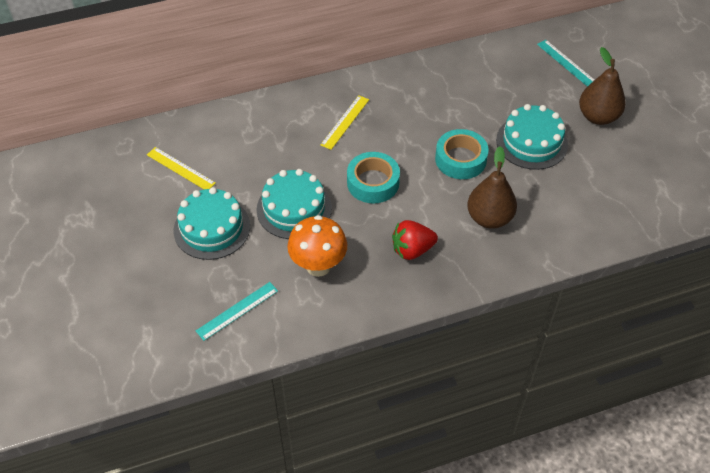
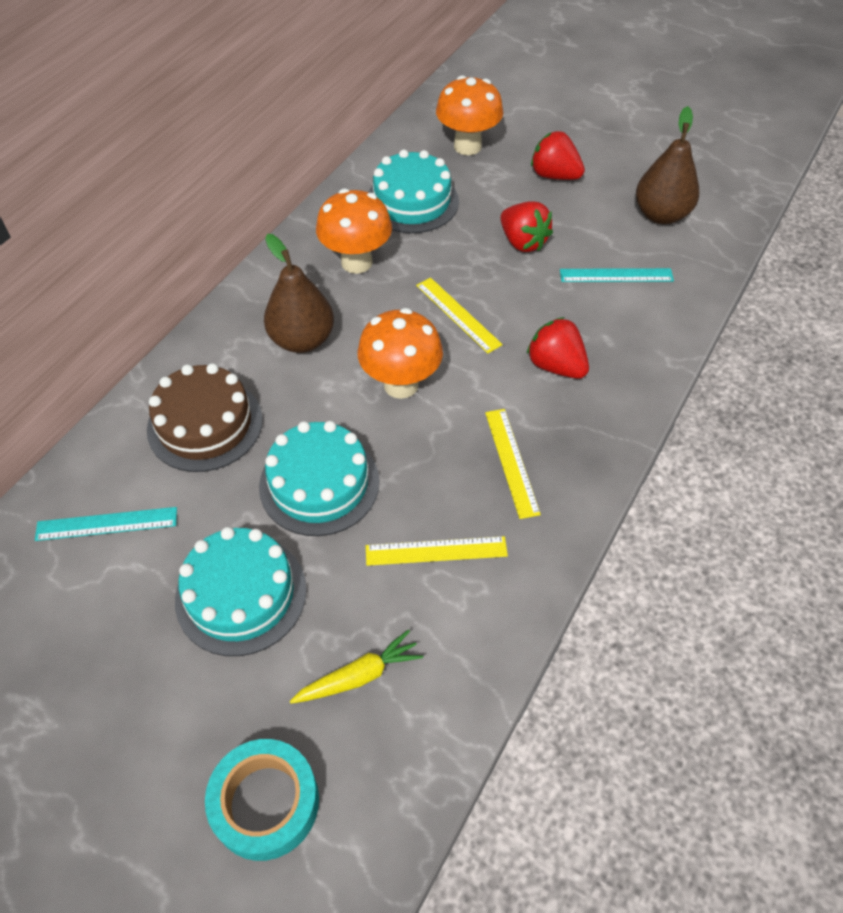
brown cake: none = 0 -> [147,363,263,472] = 1
orange mushroom: [287,215,347,277] = 1 -> [316,189,392,274] [357,308,443,399] [436,75,503,155] = 3
red strawberry: [392,220,438,260] = 1 -> [500,201,553,252] [527,317,589,379] [531,131,585,180] = 3
turquoise tape: [347,152,400,203] [435,129,489,179] = 2 -> [205,739,319,861] = 1
yellow carrot: none = 0 -> [290,630,423,704] = 1
yellow ruler: [147,147,216,189] [320,95,369,150] = 2 -> [366,536,508,566] [416,278,503,353] [485,409,541,519] = 3

